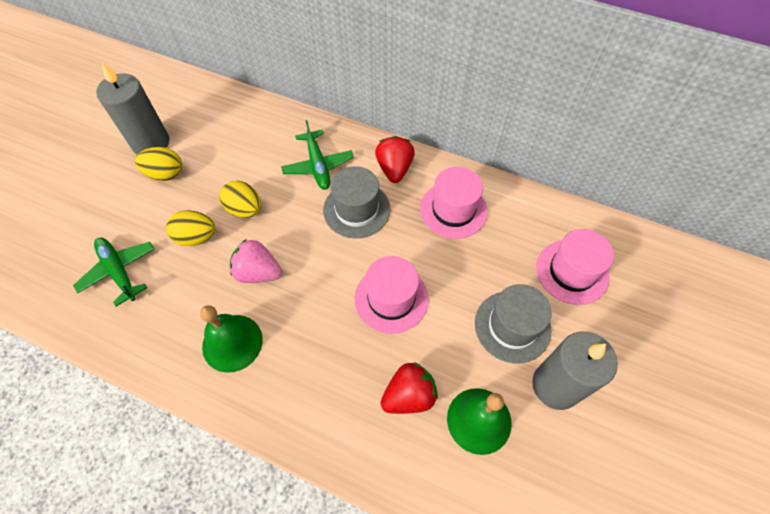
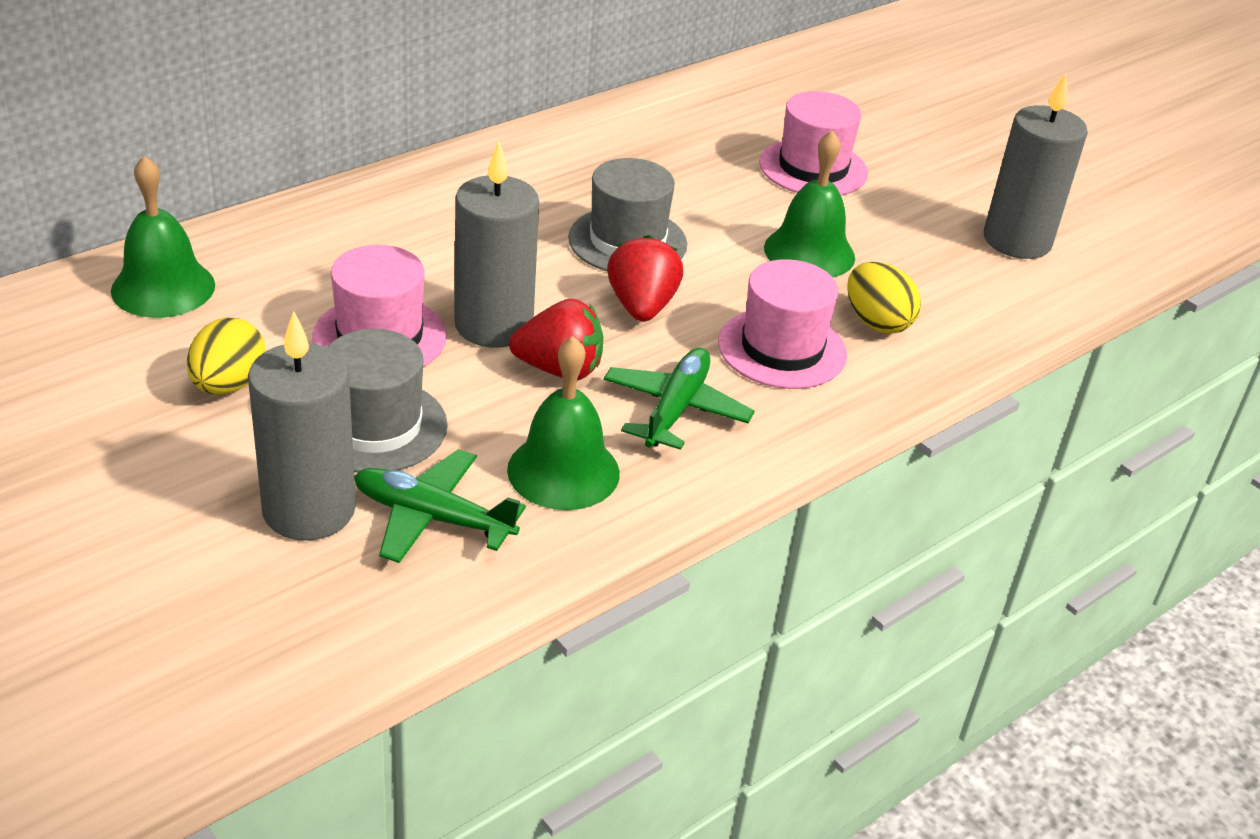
green bell: [200,305,263,373] [447,388,511,455] = 2 -> [111,156,215,318] [507,336,620,510] [764,130,855,277] = 3
grey candle: [96,62,169,155] [532,332,618,410] = 2 -> [248,311,356,541] [455,141,539,348] [984,73,1088,259] = 3
pink strawberry: [230,239,282,283] = 1 -> none = 0
yellow egg: [135,147,182,181] [166,211,215,246] [219,181,261,218] = 3 -> [187,318,265,395] [847,262,921,334] = 2

